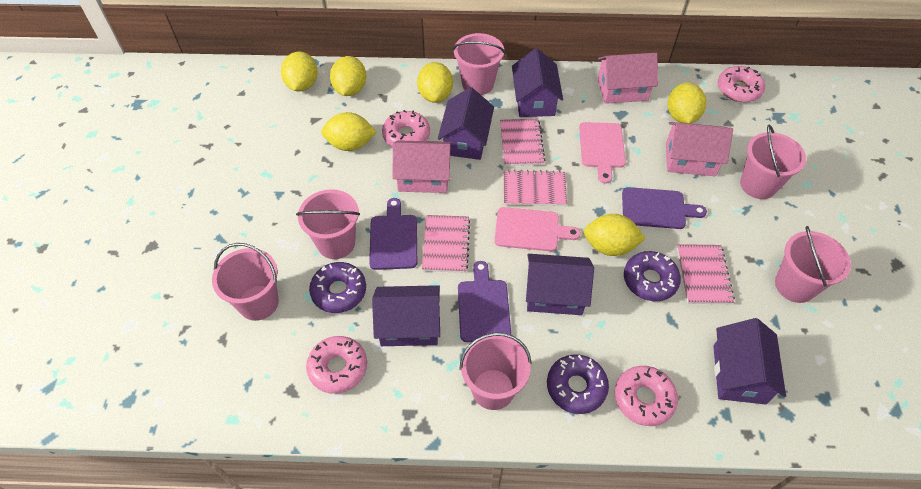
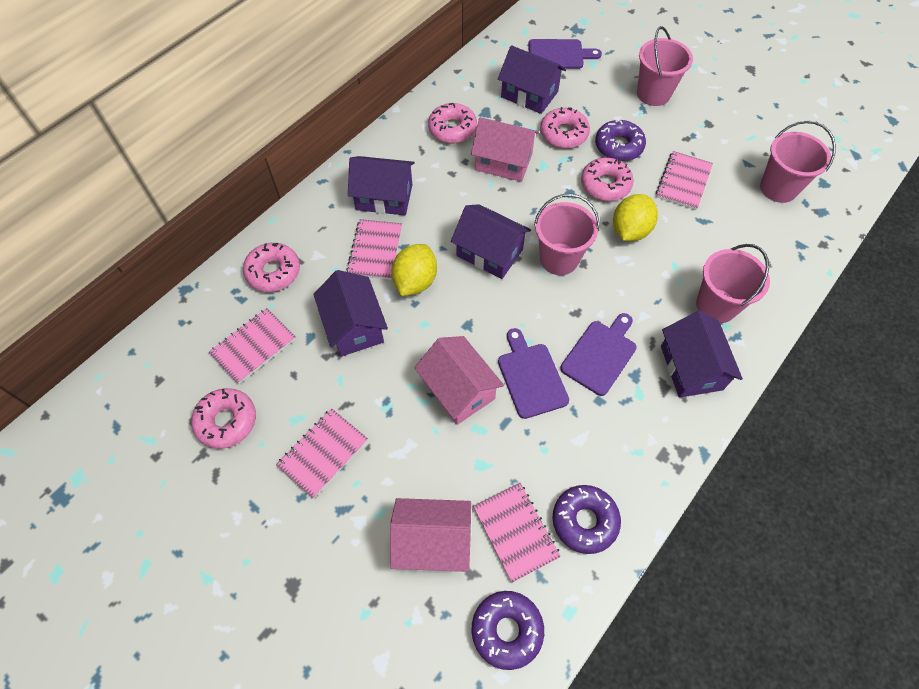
pink bucket: [212,243,279,321] [296,189,360,259] [453,33,505,95] [460,332,532,410] [740,124,806,199] [775,226,851,303] = 6 -> [534,194,600,275] [637,26,693,106] [696,244,770,323] [760,121,836,203] = 4
pink cutting board: [494,207,581,251] [579,122,626,184] = 2 -> none = 0
pink donut: [306,336,367,394] [382,110,430,147] [615,366,678,426] [718,66,765,102] = 4 -> [191,388,256,449] [243,243,300,292] [428,103,477,143] [540,107,590,148] [581,158,634,201] = 5
pink notebook: [422,215,470,273] [500,119,545,166] [504,169,567,206] [677,244,735,304] = 4 -> [209,308,296,384] [276,408,368,498] [346,219,402,280] [473,483,561,583] [656,151,713,210] = 5
yellow lemon: [281,51,318,91] [321,112,376,151] [330,56,366,96] [417,62,453,103] [583,214,646,256] [668,83,706,124] = 6 -> [392,244,437,296] [613,194,658,241] = 2

